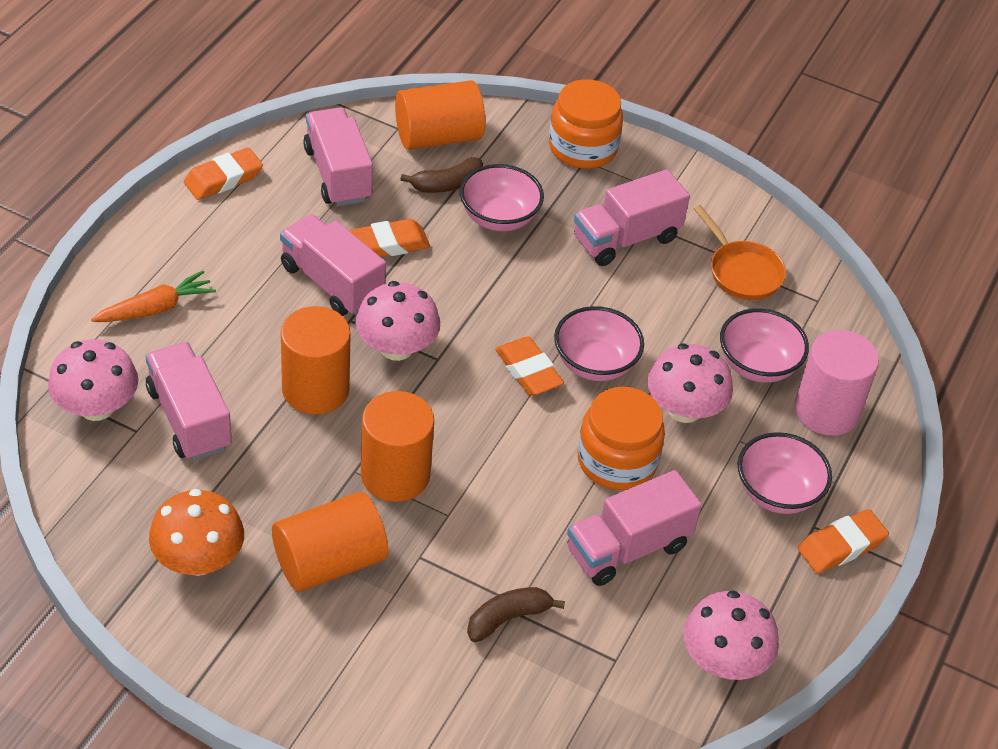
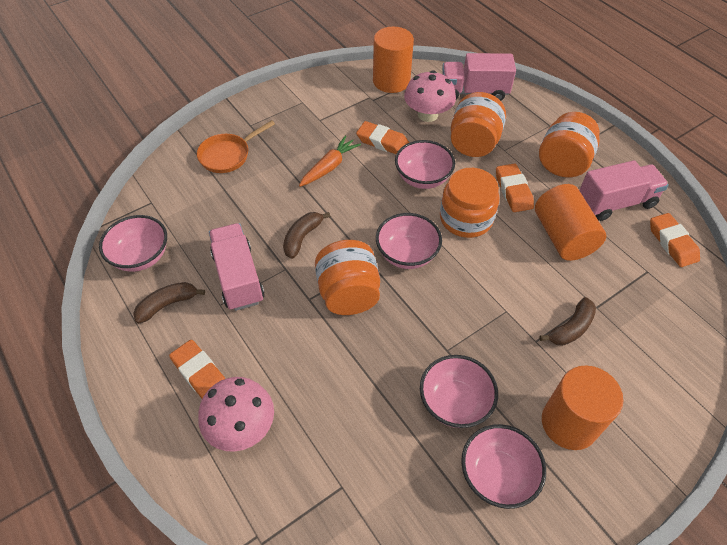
brown banana: [400,157,483,193] [467,587,565,642] = 2 -> [133,282,205,323] [283,212,330,259] [539,297,596,346] = 3
orange cylinder: [272,492,388,592] [281,306,351,414] [361,391,434,502] [395,80,485,150] = 4 -> [373,27,414,93] [535,184,606,261] [542,366,623,450] = 3
orange jar: [549,79,623,169] [577,387,665,490] = 2 -> [315,240,380,315] [440,168,499,238] [451,92,506,157] [539,112,600,177] = 4
orange mushroom: [149,489,244,576] = 1 -> none = 0
pink bowl: [460,164,544,231] [554,306,644,381] [720,308,809,383] [738,432,832,514] = 4 -> [99,215,167,272] [376,213,442,269] [395,140,455,189] [420,355,498,428] [461,424,546,509] = 5
pink cylinder: [795,330,879,436] = 1 -> none = 0
pink mushroom: [48,339,138,421] [356,281,440,361] [647,343,733,423] [683,591,779,680] = 4 -> [198,377,274,452] [404,70,456,122] = 2
pink truck: [145,342,232,461] [280,214,386,316] [303,107,373,206] [567,470,702,586] [574,169,690,266] = 5 -> [209,223,264,311] [442,53,516,101] [579,160,669,221] = 3

